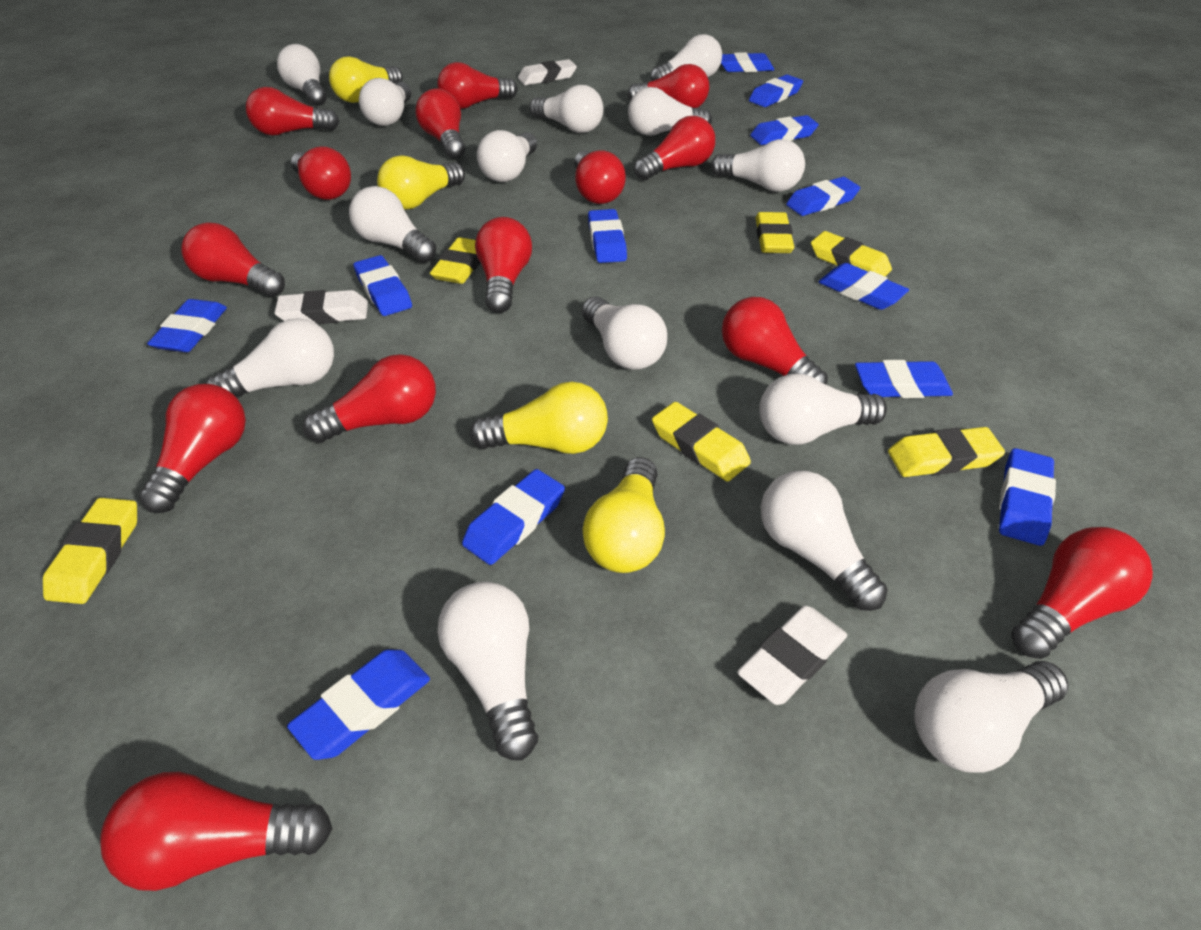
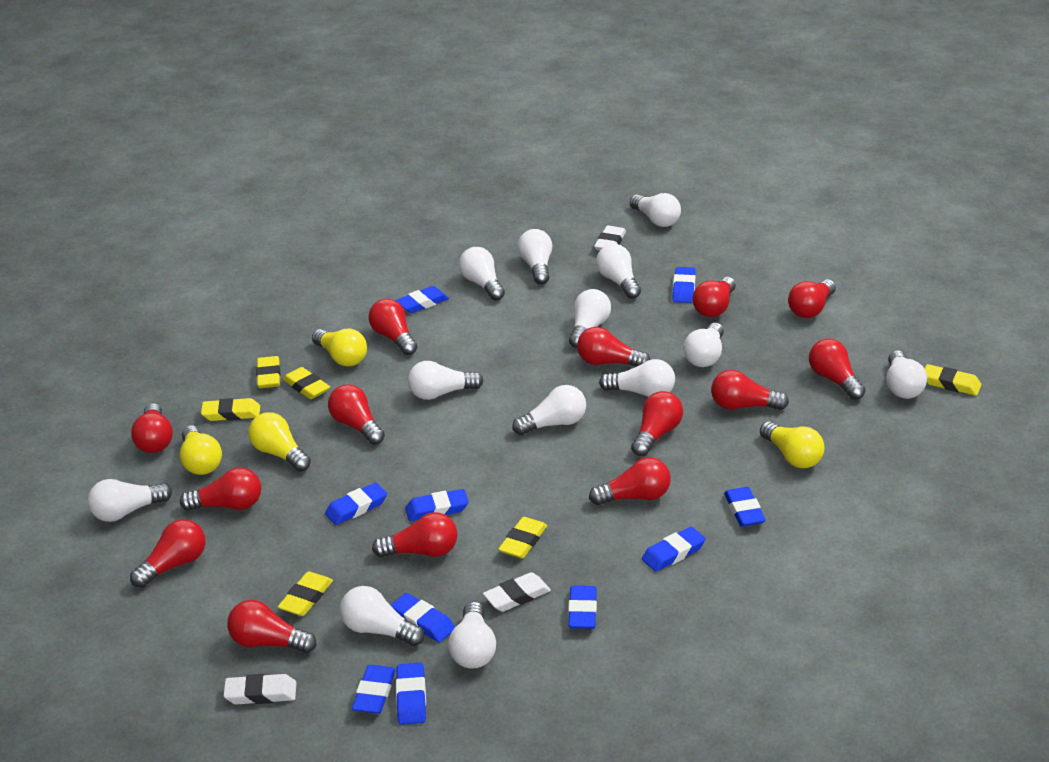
blue eraser: [147,299,227,352] [287,650,430,760] [353,255,412,316] [462,469,565,565] [588,209,627,263] [721,52,774,72] [749,75,803,107] [750,115,819,145] [786,177,860,216] [819,263,909,310] [855,360,953,398] [999,448,1056,546] = 12 -> [325,482,387,525] [352,665,396,714] [391,593,455,643] [395,286,449,313] [396,663,426,725] [405,489,469,521] [568,586,597,629] [642,527,706,572] [672,267,696,303] [724,487,766,527] = 10
white light bulb: [206,318,334,397] [277,44,327,106] [349,186,437,263] [359,78,411,126] [438,582,538,761] [477,130,537,182] [530,85,604,133] [582,296,667,370] [628,87,712,136] [650,34,722,81] [711,139,805,192] [759,373,887,445] [761,471,888,611] [914,661,1068,773] = 14 -> [88,479,172,522] [340,586,424,646] [408,361,484,400] [448,601,496,669] [459,247,505,301] [512,385,586,435] [518,229,552,285] [569,289,611,348] [596,244,641,299] [599,359,675,397] [630,193,681,227] [683,323,724,367] [886,350,927,399] = 13

